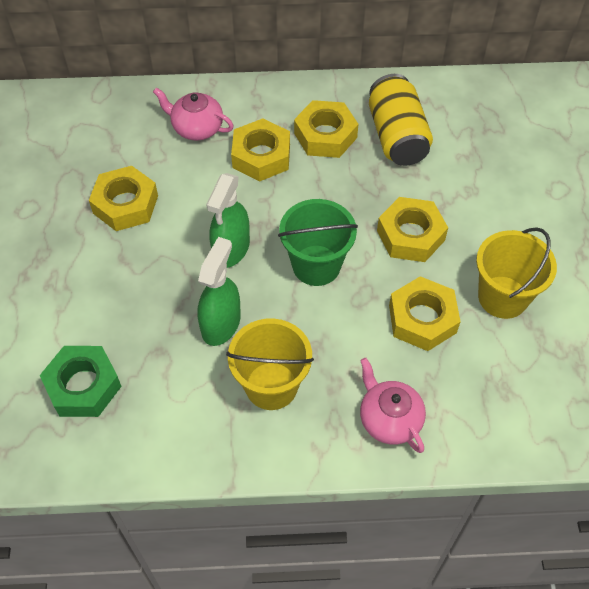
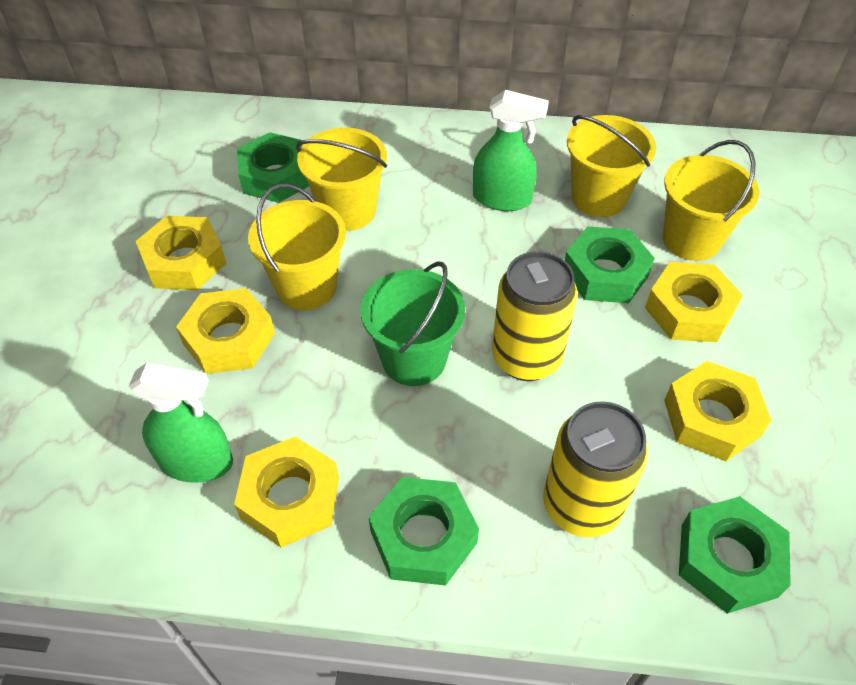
green nut: [40,346,122,417] = 1 -> [237,132,309,203] [369,477,479,586] [565,226,655,303] [679,496,791,614] = 4
pink teapot: [153,88,234,141] [360,358,426,453] = 2 -> none = 0
yellow bucket: [226,318,314,410] [476,227,557,319] = 2 -> [248,184,346,310] [296,128,387,231] [567,115,656,217] [663,140,759,261] = 4
yellow can: [369,74,433,166] = 1 -> [492,251,578,381] [543,401,648,537] = 2

